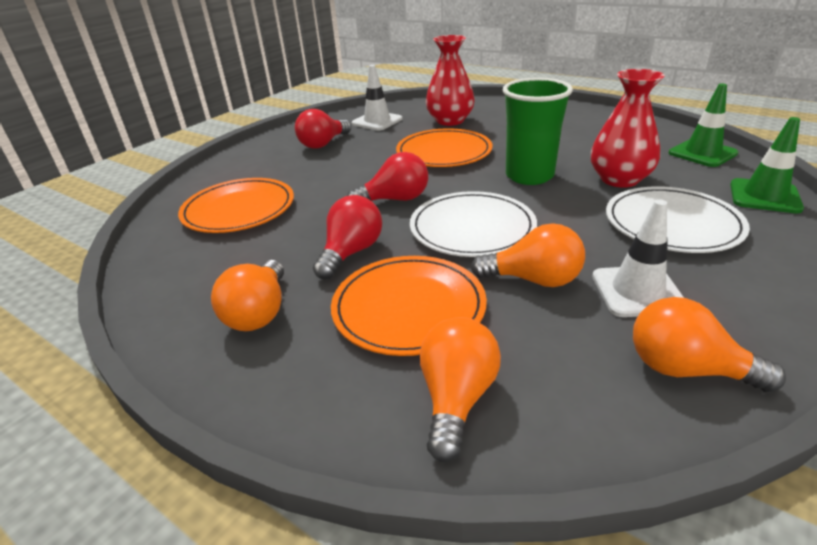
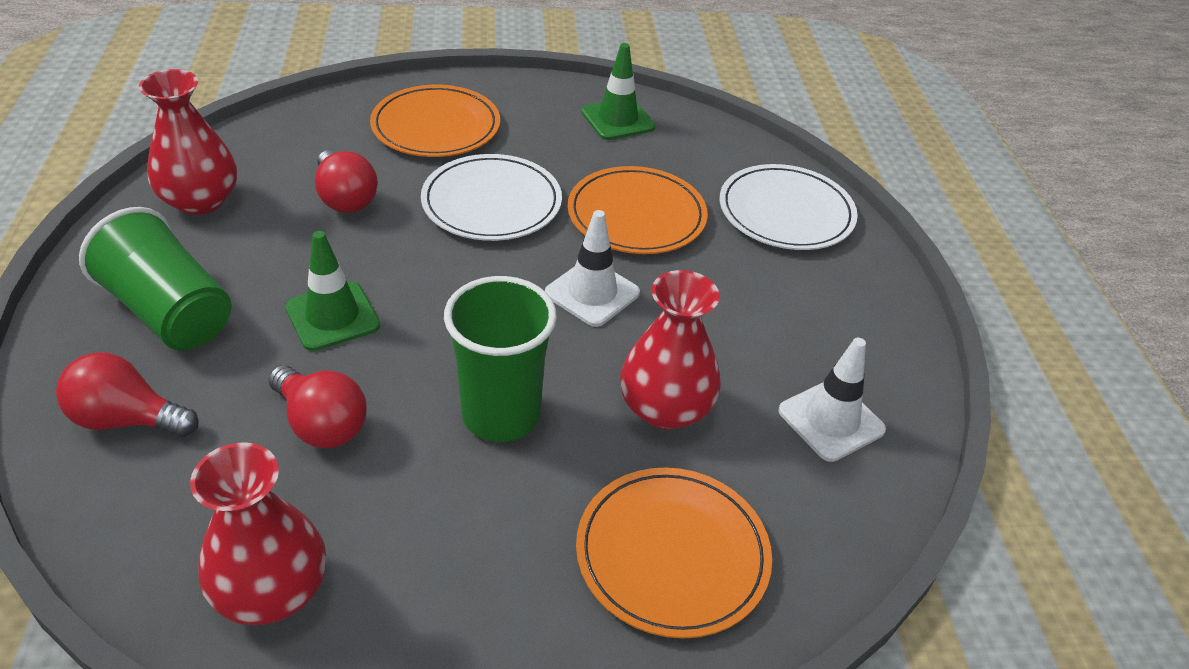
green cup: [503,78,573,185] = 1 -> [79,207,232,350] [444,276,557,442] = 2
orange light bulb: [211,260,284,331] [420,317,501,462] [471,223,585,287] [633,297,786,392] = 4 -> none = 0
red vase: [426,35,475,126] [591,69,665,188] = 2 -> [139,69,237,215] [190,442,326,625] [620,270,721,429] = 3

